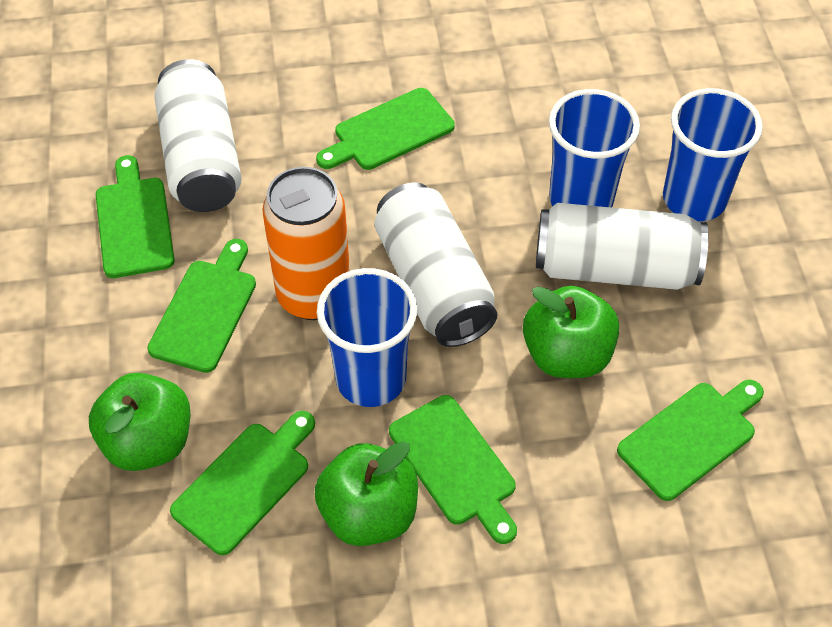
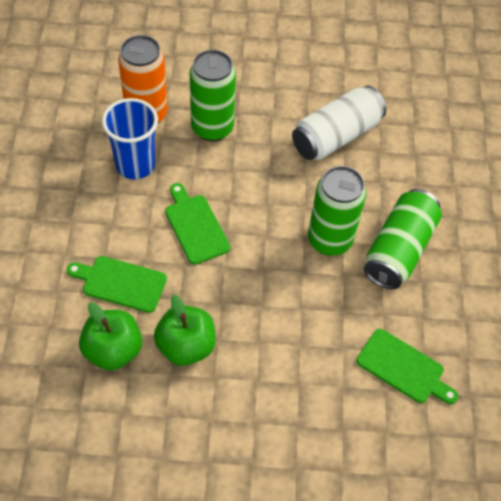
blue cup: [317,268,417,407] [549,89,640,208] [663,88,763,222] = 3 -> [102,98,158,179] = 1
green apple: [89,373,190,471] [315,441,418,546] [523,286,619,378] = 3 -> [79,302,142,371] [154,295,216,366] = 2
green can: none = 0 -> [190,50,236,141] [308,166,366,256] [364,189,442,289] = 3
green cutting board: [96,155,175,278] [147,239,256,373] [170,411,315,555] [316,88,455,170] [389,395,517,544] [617,380,764,501] = 6 -> [66,256,167,313] [165,183,230,265] [356,329,459,404] = 3
white can: [154,59,242,212] [374,183,497,347] [536,203,709,290] = 3 -> [292,85,386,160] = 1

